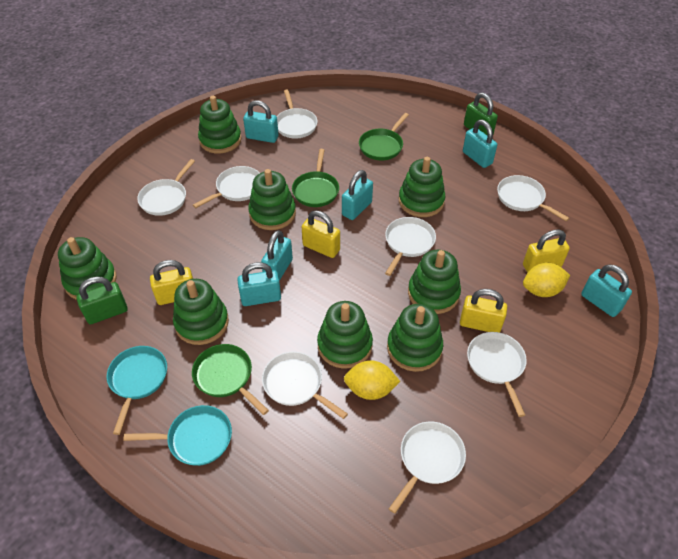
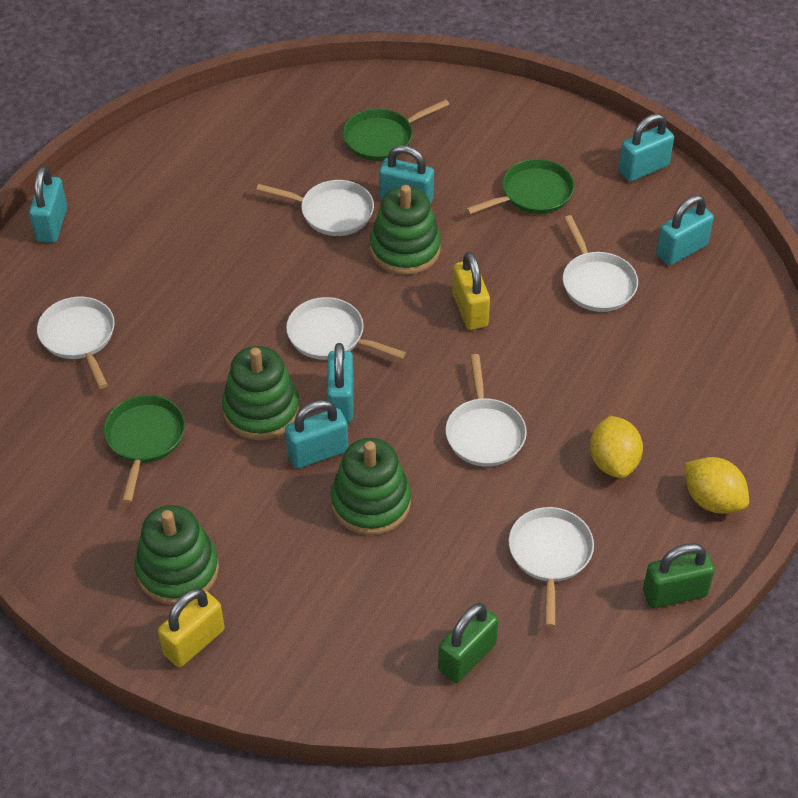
green stacking toy: [58,237,117,300] [173,279,229,345] [198,96,242,154] [248,169,296,230] [317,301,373,369] [387,304,443,372] [399,157,446,217] [408,250,461,314] = 8 -> [135,505,219,605] [222,346,300,440] [331,438,411,535] [370,185,441,275] = 4
turquoise pan: [107,346,167,435] [123,405,232,466] = 2 -> none = 0
white pan: [137,159,195,216] [193,166,260,208] [262,352,348,419] [277,90,317,139] [385,217,436,276] [389,422,466,514] [467,332,527,417] [497,175,569,221] = 8 -> [37,297,115,389] [256,180,374,236] [286,297,406,360] [446,354,527,467] [509,507,594,627] [563,215,638,312] = 6
yellow padlock: [150,260,193,305] [302,210,340,258] [460,289,507,333] [523,229,570,273] = 4 -> [158,588,224,667] [452,252,490,330] = 2

